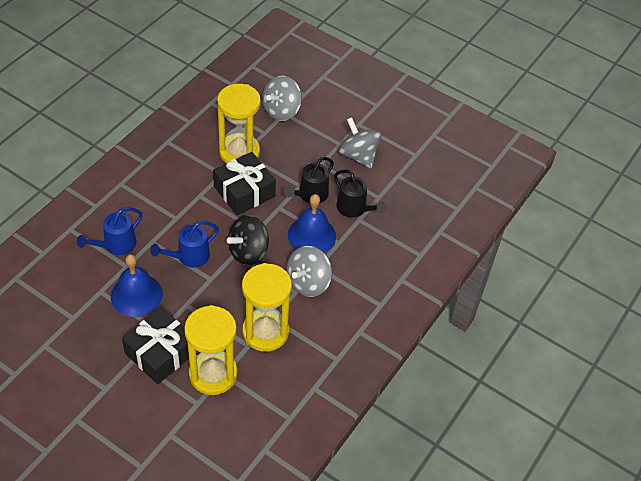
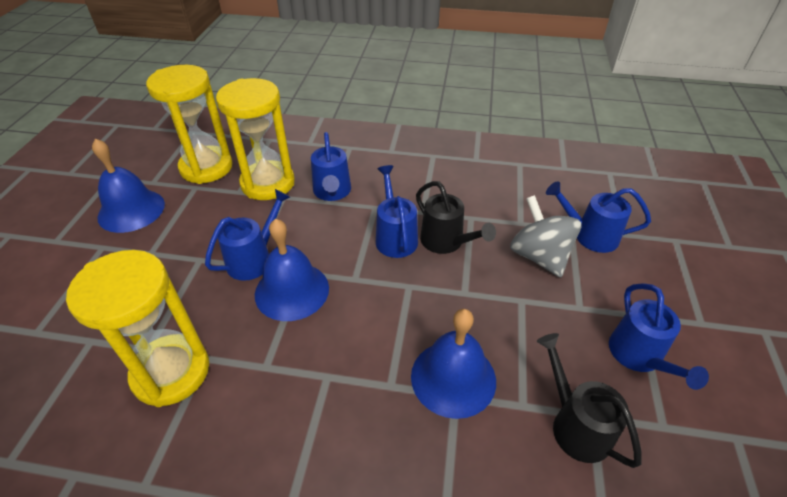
black gift: [122,307,189,384] [213,152,276,215] = 2 -> none = 0
black spinning top: [227,215,269,265] = 1 -> none = 0
blue bell: [111,254,163,317] [288,194,336,253] = 2 -> [92,138,165,233] [255,218,329,321] [411,309,496,419] = 3
blue watering can: [77,207,143,255] [150,221,219,268] = 2 -> [205,189,290,281] [311,132,351,201] [376,165,418,258] [546,181,651,253] [609,283,709,390] = 5
grey spinning top: [262,76,302,121] [287,246,332,297] [339,117,381,169] = 3 -> [510,195,582,277] = 1

